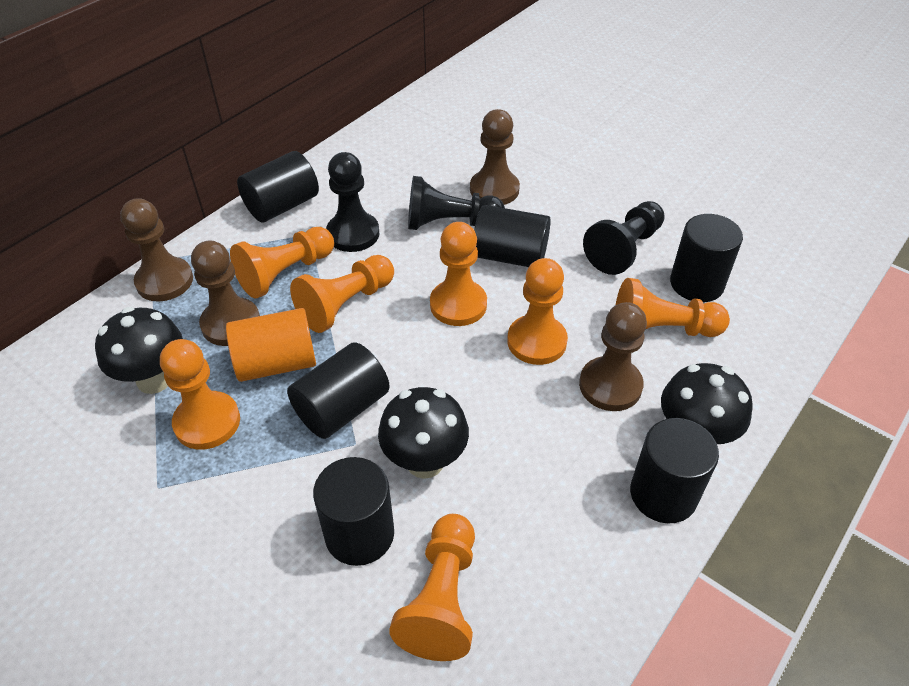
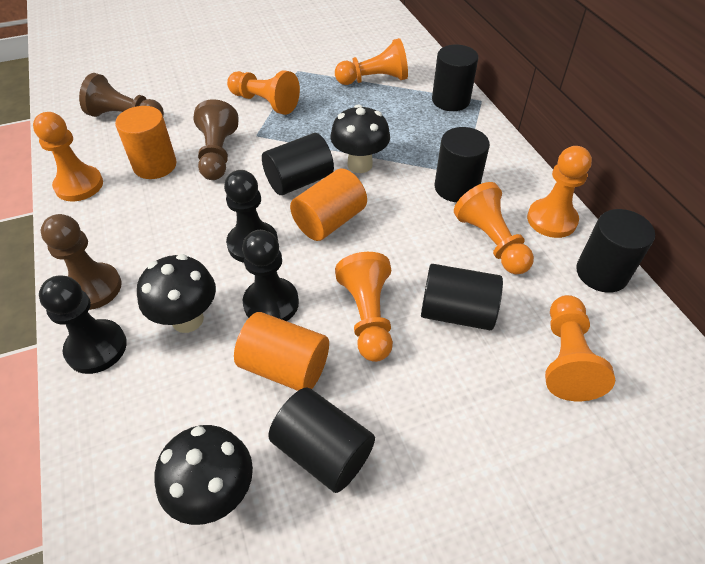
brown pawn: [120,198,193,301] [191,240,260,346] [470,109,520,205] [579,302,647,411] = 4 -> [41,214,122,310] [79,73,164,117] [194,99,239,180] = 3
orange cylinder: [226,308,316,382] = 1 -> [115,106,177,179] [234,312,329,391] [290,169,367,241] = 3

